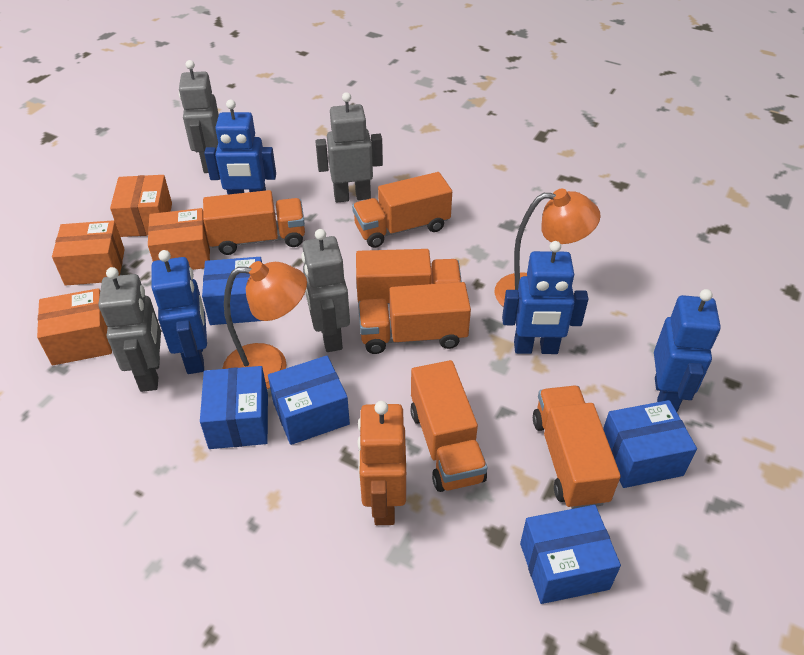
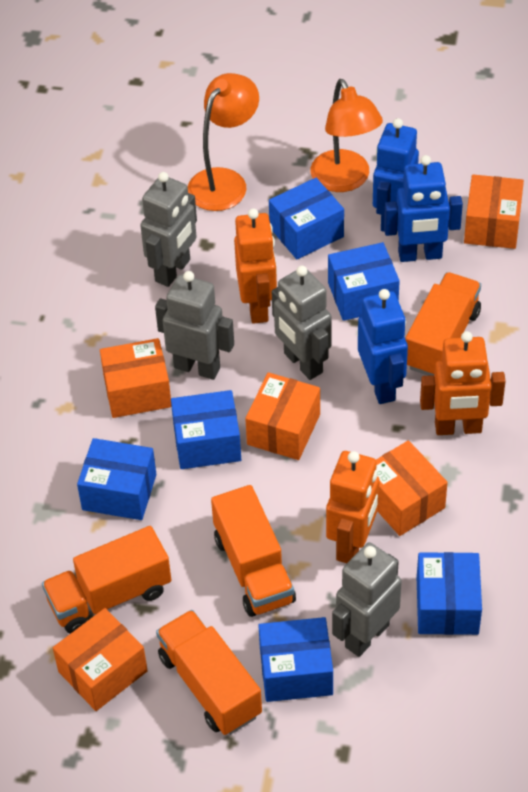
blue box: [200,366,268,449] [202,257,262,325] [268,356,350,445] [520,505,621,604] [603,400,697,488] = 5 -> [77,438,156,520] [171,390,241,469] [258,617,333,702] [269,178,344,259] [328,242,400,321] [417,552,482,635] = 6
blue robot: [152,250,207,374] [204,100,276,195] [502,241,588,354] [654,289,721,412] = 4 -> [358,289,408,404] [373,118,419,232] [384,155,463,262] = 3
orange box: [37,288,112,366] [52,220,125,286] [110,175,172,237] [148,208,210,270] = 4 -> [53,608,148,711] [100,338,172,418] [245,372,320,460] [376,440,448,536] [464,175,524,249] = 5
orange robot: [357,401,406,525] = 1 -> [234,208,277,324] [326,451,380,563] [420,331,506,435] = 3
orange truck: [203,190,305,255] [352,172,452,248] [356,249,462,304] [358,282,471,354] [410,360,487,492] [533,386,621,509] = 6 -> [42,526,171,634] [156,610,262,735] [211,485,296,617] [405,272,481,376] = 4

